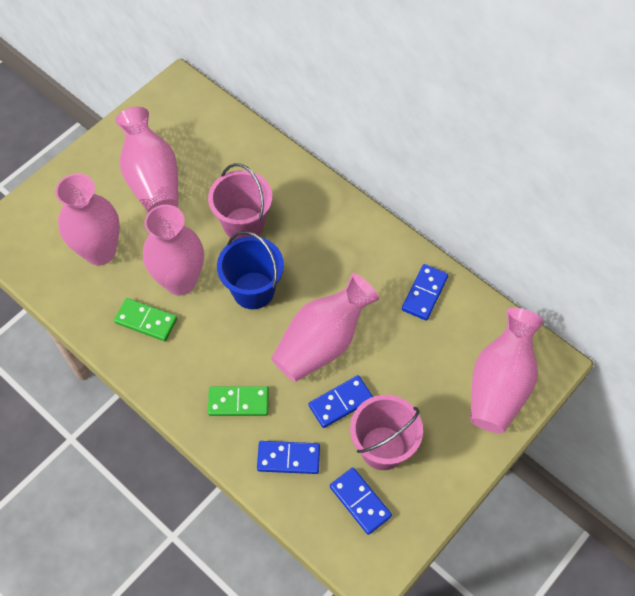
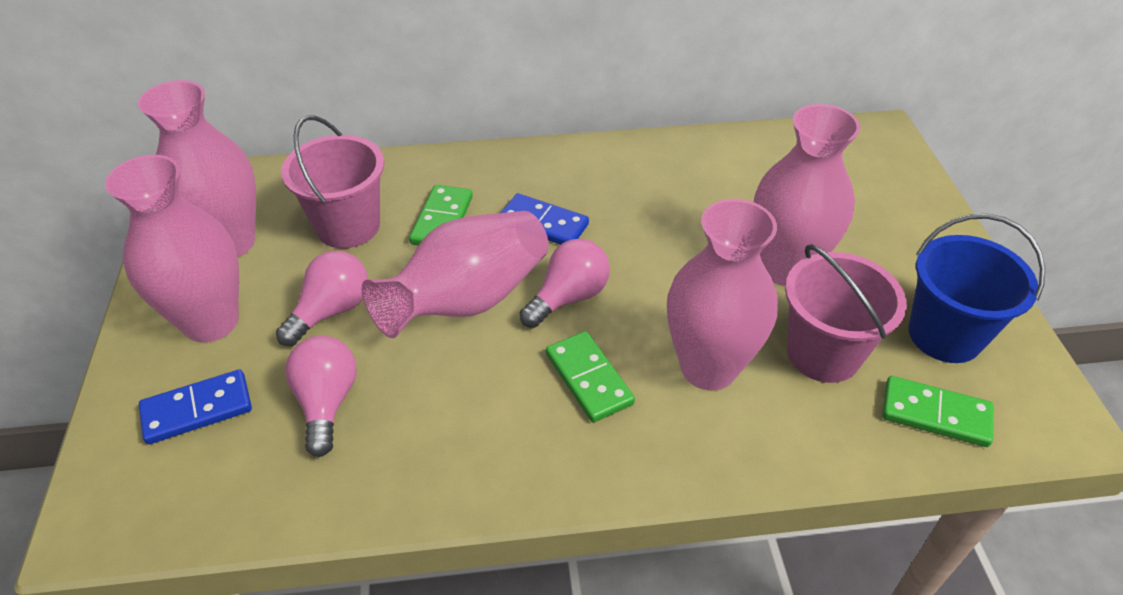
blue domino: [257,441,320,474] [309,375,373,428] [330,468,392,535] [402,264,448,321] = 4 -> [139,369,252,444] [501,193,589,245] = 2
green domino: [114,298,177,341] [208,386,269,416] = 2 -> [409,185,473,245] [546,331,635,422] [882,376,993,447] = 3
pink light bulb: none = 0 -> [276,250,368,346] [285,336,357,457] [520,239,610,328] = 3

